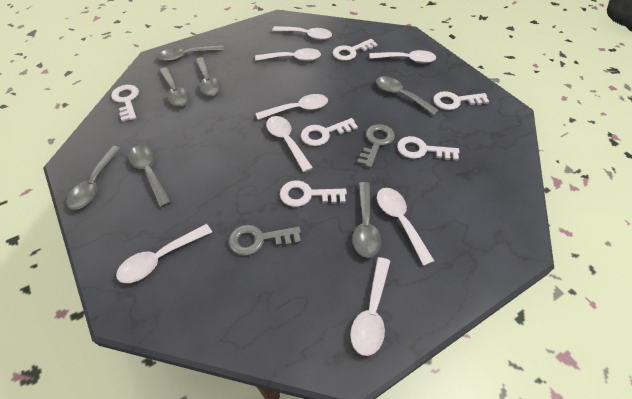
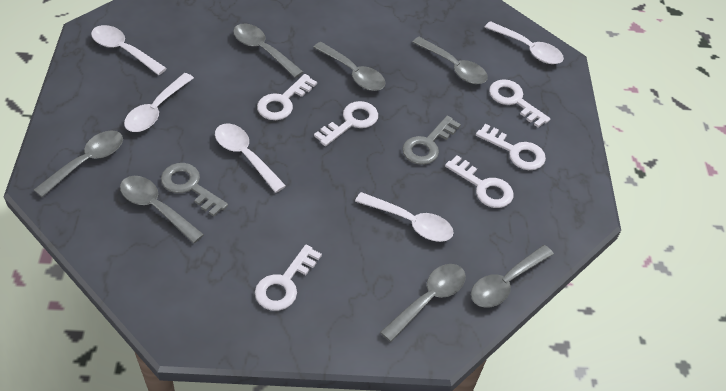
white spoon: [116,224,212,283] [255,48,321,61] [256,94,328,120] [266,116,313,172] [272,26,332,40] [350,257,390,356] [369,50,436,63] [377,188,434,266] = 8 -> [91,25,167,75] [124,73,194,132] [215,124,286,193] [355,192,454,242] [485,21,564,64] = 5

